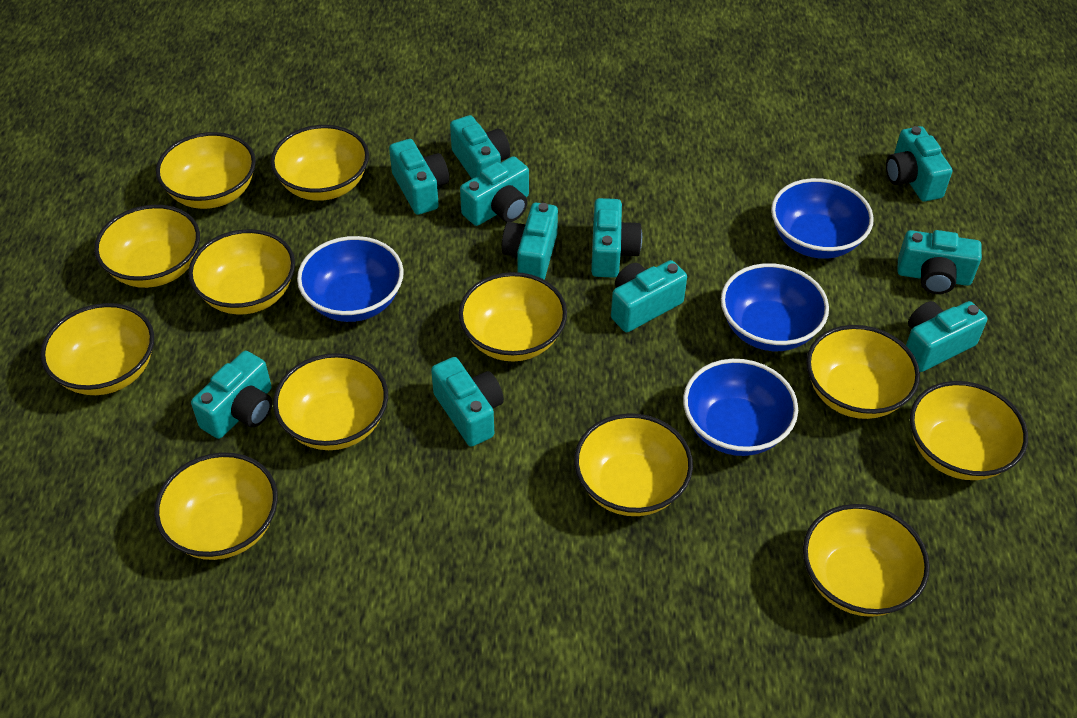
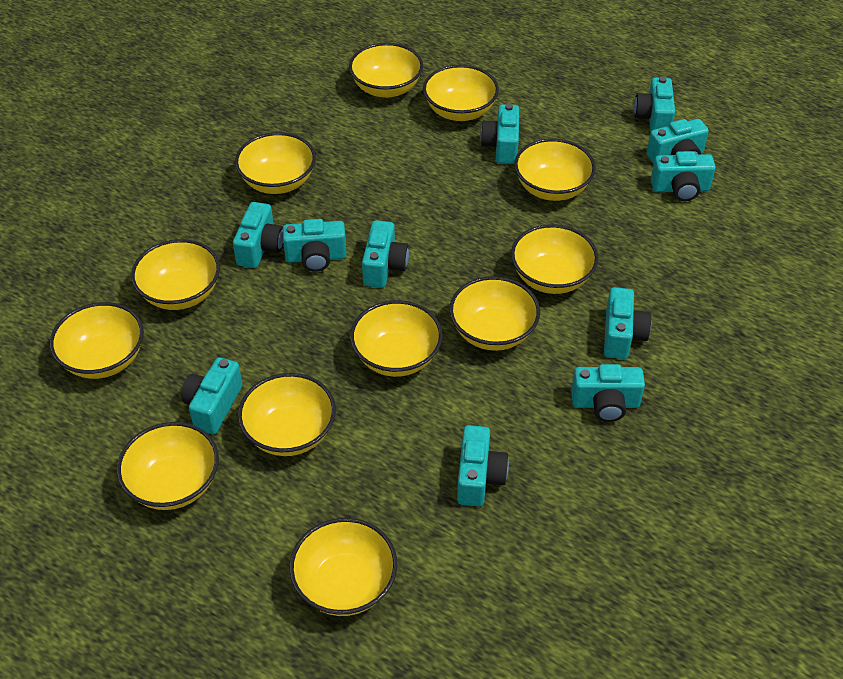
blue bowl: [297,236,404,322] [683,359,798,456] [721,263,829,351] [771,178,874,259] = 4 -> none = 0

